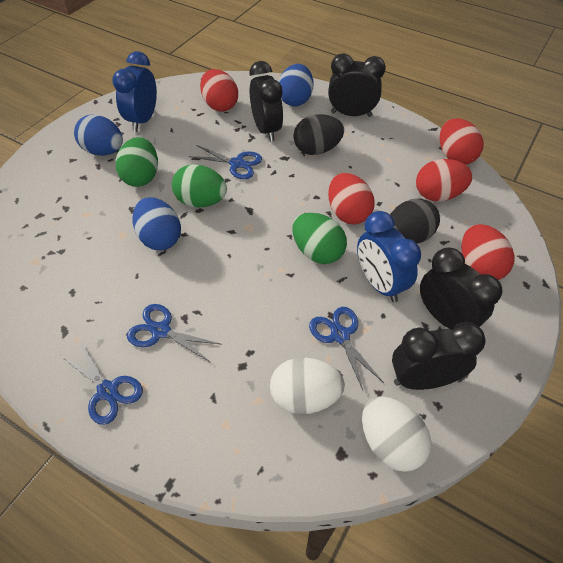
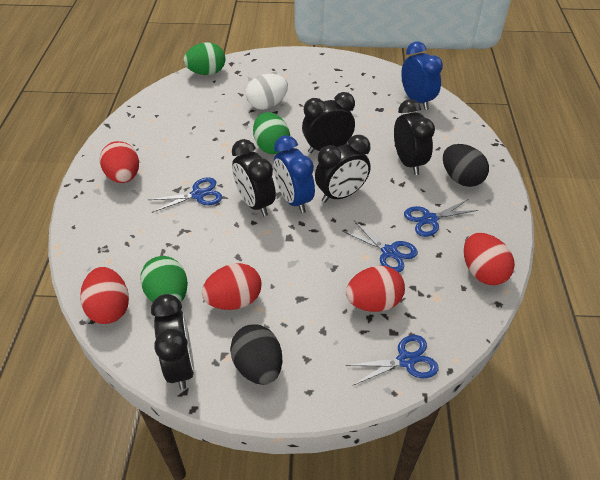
black clock: [249,61,283,142] [328,53,386,117] [392,322,486,390] [420,248,503,329] = 4 -> [151,294,194,390] [232,139,276,216] [302,92,355,153] [315,135,371,203] [394,99,435,175] = 5
blue egg: [74,115,123,156] [133,197,181,250] [279,64,313,106] = 3 -> none = 0
white egg: [270,357,345,414] [362,397,431,472] = 2 -> [246,74,288,110] = 1

